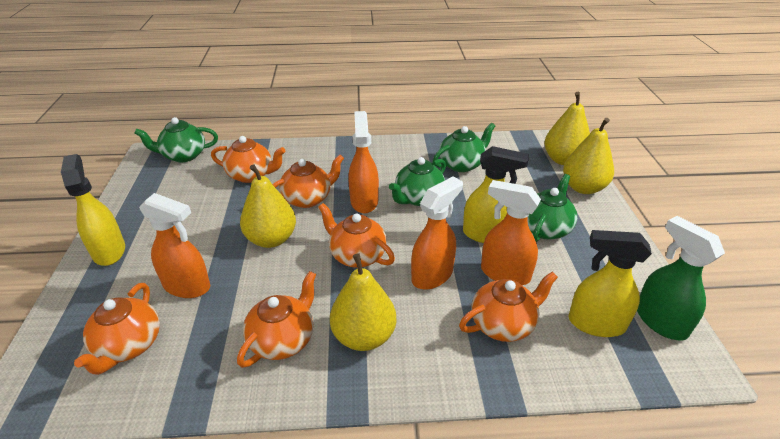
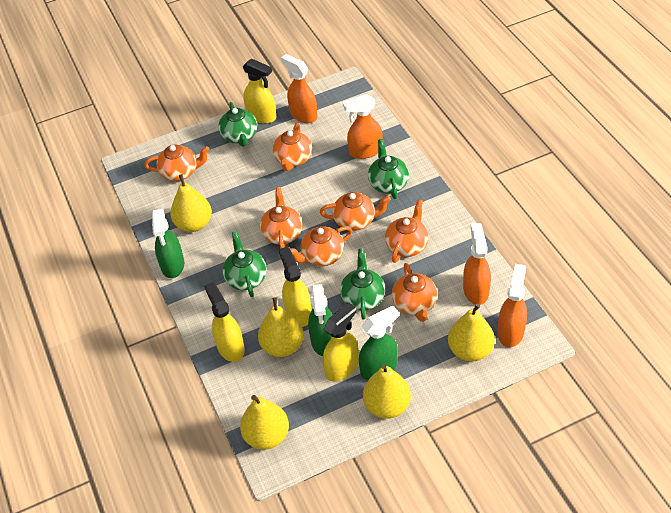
green spray bottle: [637,216,725,341] = 1 -> [152,209,184,278] [308,284,333,356] [359,306,399,380] = 3
orange teapot: [74,283,160,375] [211,136,286,183] [237,271,316,368] [272,155,344,208] [318,203,395,268] [459,271,558,342] = 6 -> [144,145,210,181] [260,187,303,249] [272,123,312,171] [290,226,352,266] [320,192,391,231] [385,199,428,263] [392,263,438,322] = 7
yellow pear: [240,164,296,248] [330,253,397,351] [544,92,590,165] [563,118,614,194] = 4 -> [170,174,212,232] [240,395,289,450] [258,297,304,357] [363,364,411,419] [448,304,495,362] = 5
yellow spray bottle: [61,154,125,266] [463,146,528,243] [568,230,652,337] = 3 -> [204,282,245,362] [243,58,276,124] [279,247,312,327] [323,302,359,381] = 4

